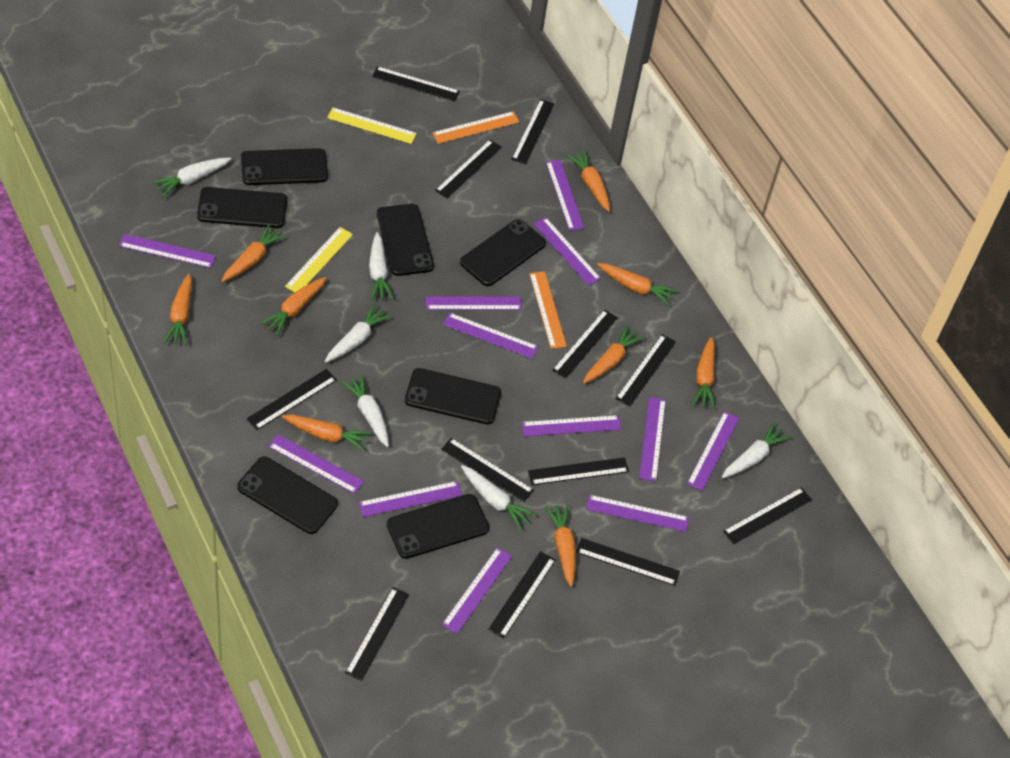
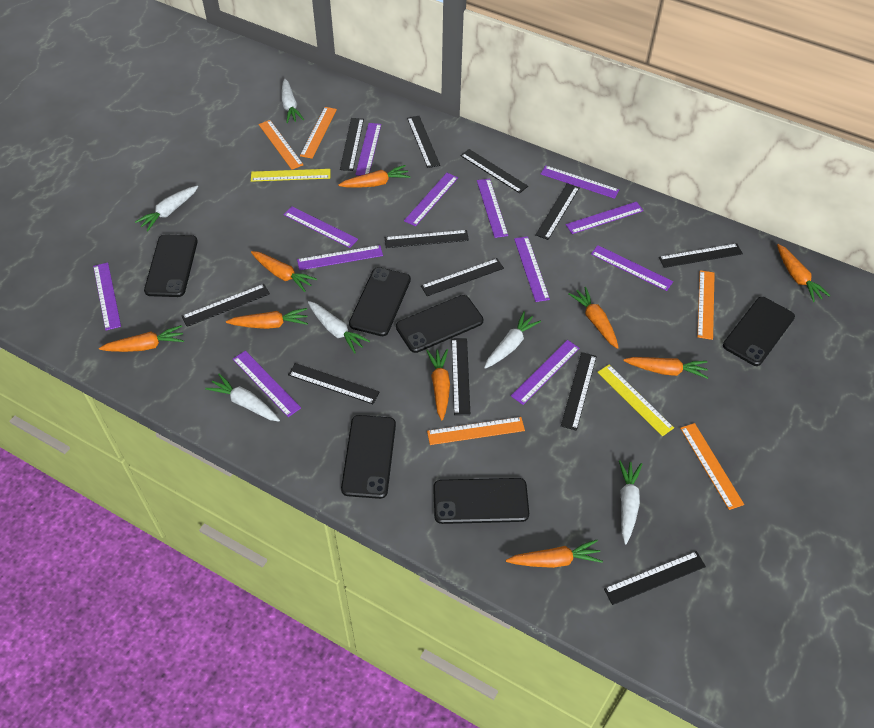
black phone: [197,187,287,228] [237,457,338,534] [241,148,328,185] [377,204,434,276] [387,494,489,559] [405,368,501,425] [460,219,546,286] = 7 -> [144,234,198,297] [341,415,396,499] [349,267,411,336] [396,295,483,353] [433,478,529,524] [723,297,795,366] = 6
orange ruler: [432,111,519,144] [529,271,567,349] = 2 -> [258,120,304,170] [300,107,337,159] [427,417,525,445] [680,423,744,510] [697,270,715,340] = 5

